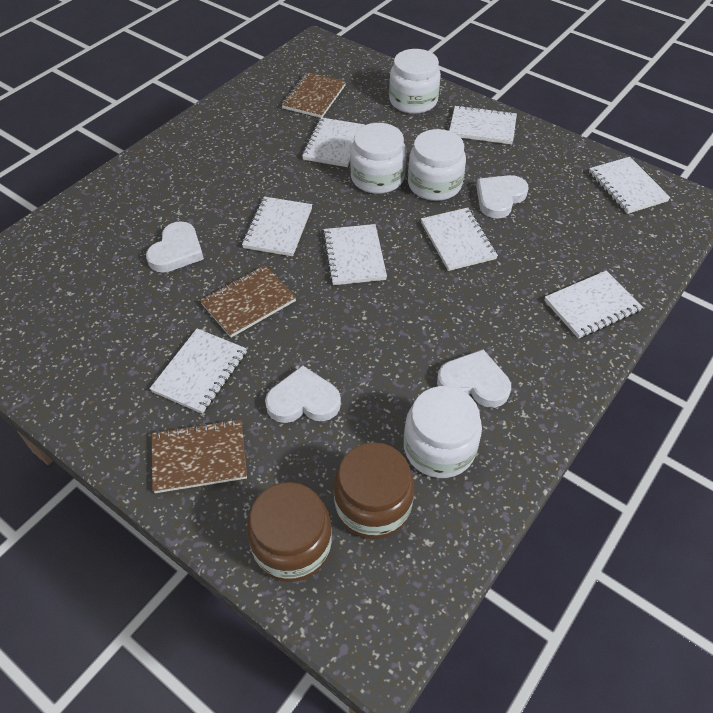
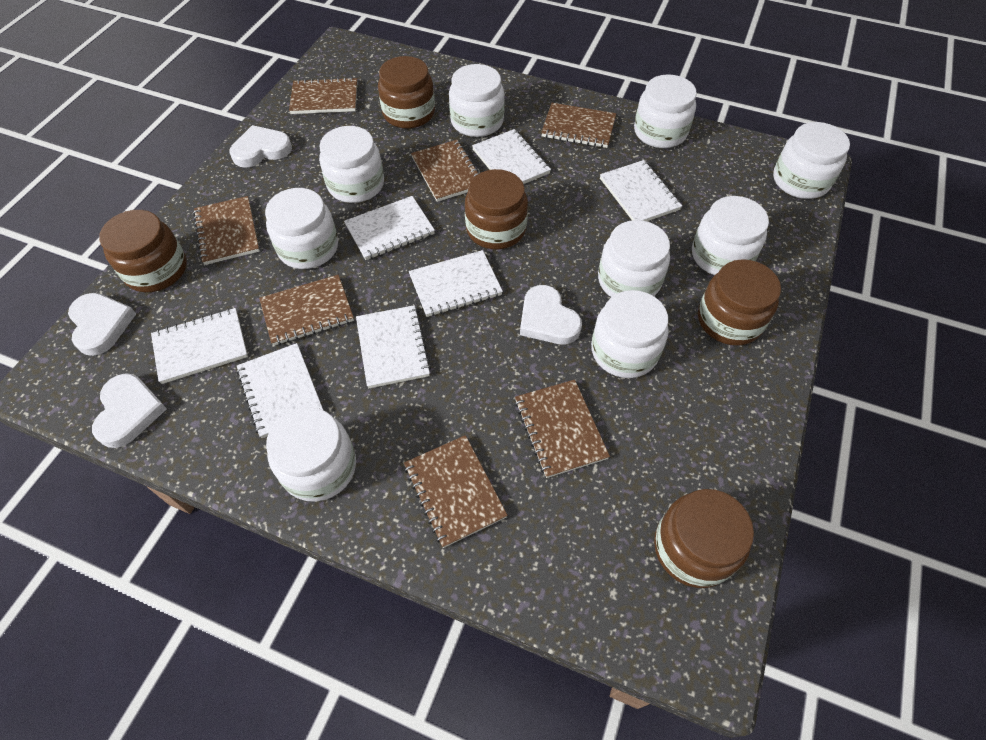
brown jar: [247,482,332,582] [334,442,414,539] = 2 -> [99,210,187,292] [378,56,435,129] [465,169,528,249] [654,489,754,588] [698,259,781,345] = 5
brown notebook: [152,419,247,493] [200,265,296,338] [281,72,346,118] = 3 -> [193,196,260,265] [259,275,354,346] [289,77,357,114] [404,435,508,548] [411,140,479,202] [515,380,610,478] [541,103,616,148] = 7
white jar: [350,123,406,194] [389,49,441,114] [404,386,482,478] [408,129,466,201] = 4 -> [265,188,338,269] [266,407,356,502] [319,126,384,203] [449,64,505,137] [591,290,669,378] [598,220,670,297] [634,74,697,148] [692,196,769,275] [773,122,850,199] = 9
white notebook: [149,329,247,414] [242,197,312,256] [302,117,365,167] [323,224,387,285] [421,208,498,271] [449,105,517,144] [544,270,643,339] [589,157,671,214] = 8 -> [151,308,248,384] [236,343,323,438] [344,196,435,260] [356,305,431,388] [409,250,503,317] [472,129,551,184] [600,160,682,221] = 7

